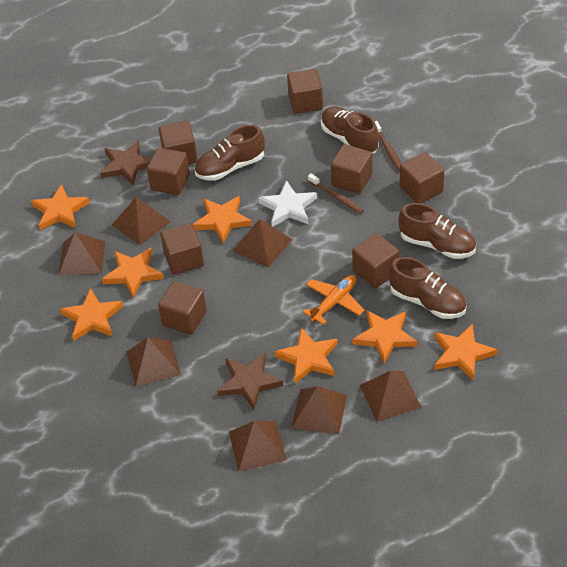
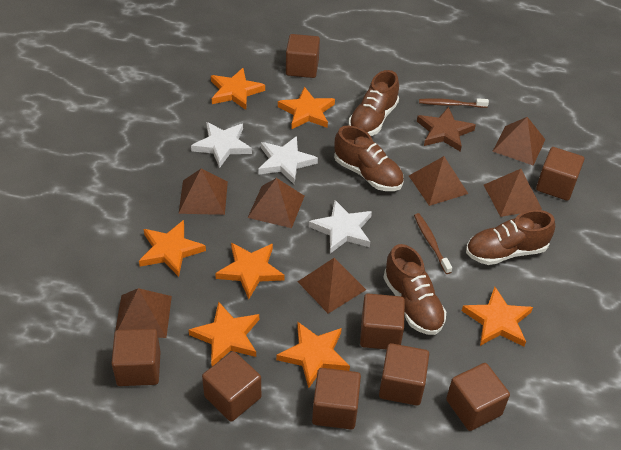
brown star: [100,140,152,185] [217,353,283,410] = 2 -> [417,107,476,152] = 1
orange plane: [302,275,365,325] = 1 -> none = 0
white star: [258,180,317,227] = 1 -> [191,122,252,168] [258,136,318,184] [309,200,372,254] = 3

